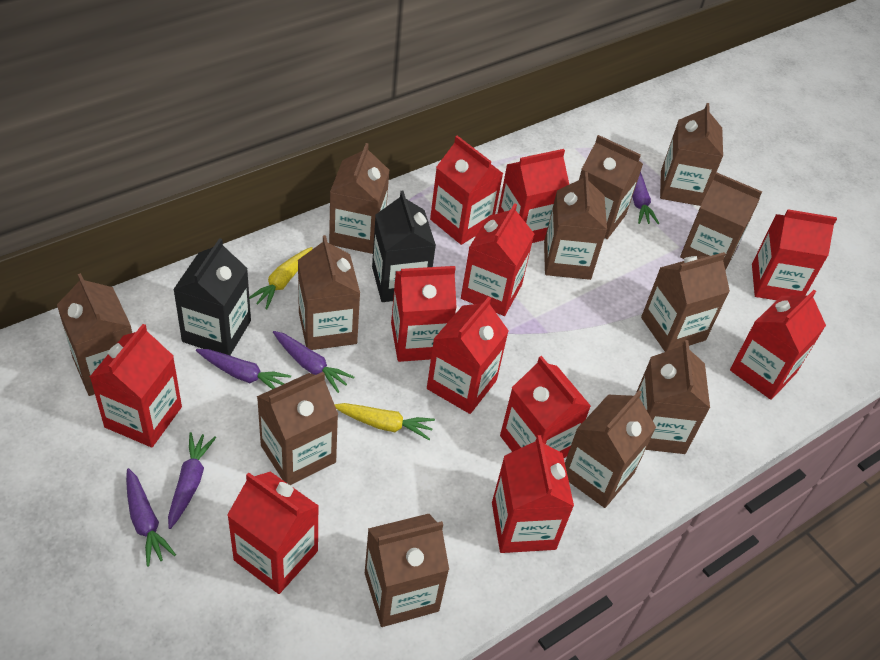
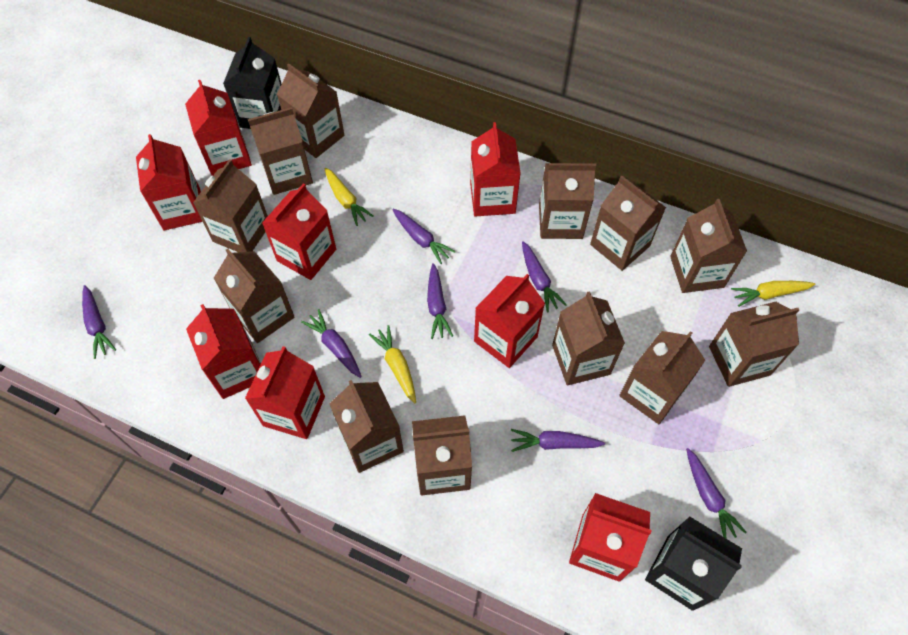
purple carrot: [126,468,176,567] [168,432,216,529] [196,349,291,389] [273,331,354,393] [632,172,659,224] = 5 -> [82,285,116,359] [301,309,362,378] [392,209,456,264] [427,263,453,339] [511,429,605,452] [522,241,567,313] [686,448,747,539] = 7
red carton: [90,324,182,448] [227,471,319,594] [391,266,457,362] [427,297,509,414] [430,136,503,245] [461,203,534,316] [492,435,574,553] [498,149,569,243] [500,356,591,458] [730,290,826,400] [752,209,837,300] = 11 -> [136,134,203,230] [185,80,252,176] [186,304,261,399] [245,346,325,439] [262,184,336,280] [470,122,521,216] [474,274,545,368] [569,493,652,582] = 8
yellow carrot: [249,247,313,309] [334,403,435,440] = 2 -> [324,168,374,226] [369,325,416,403] [731,281,815,307] = 3

